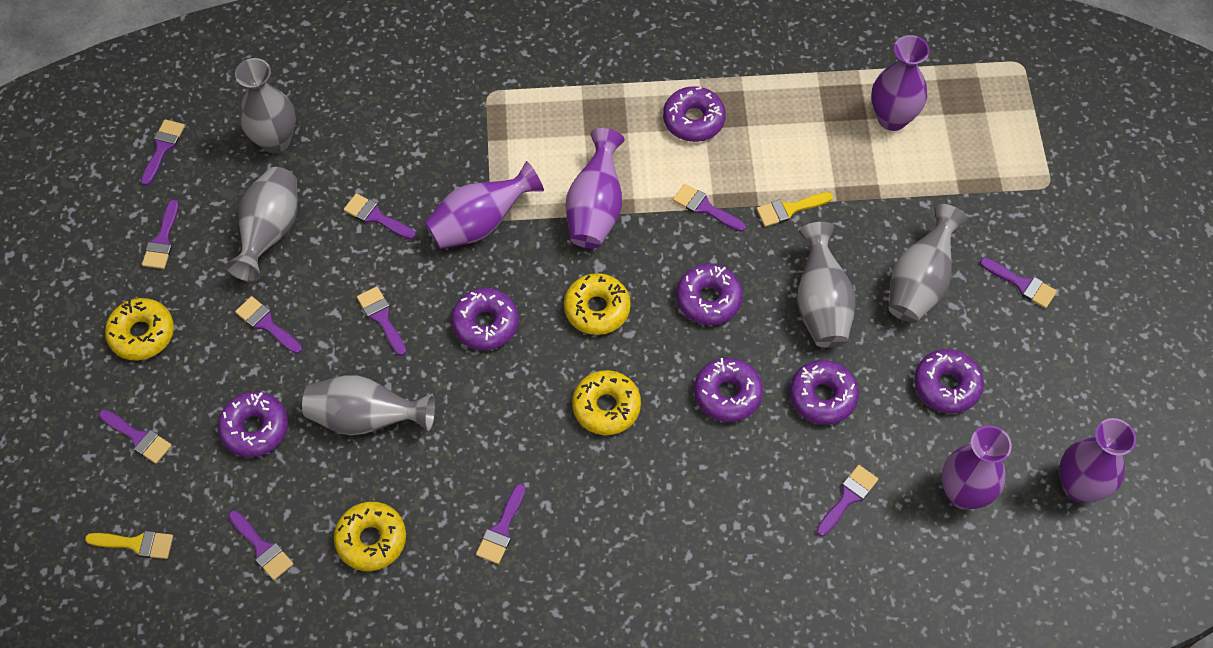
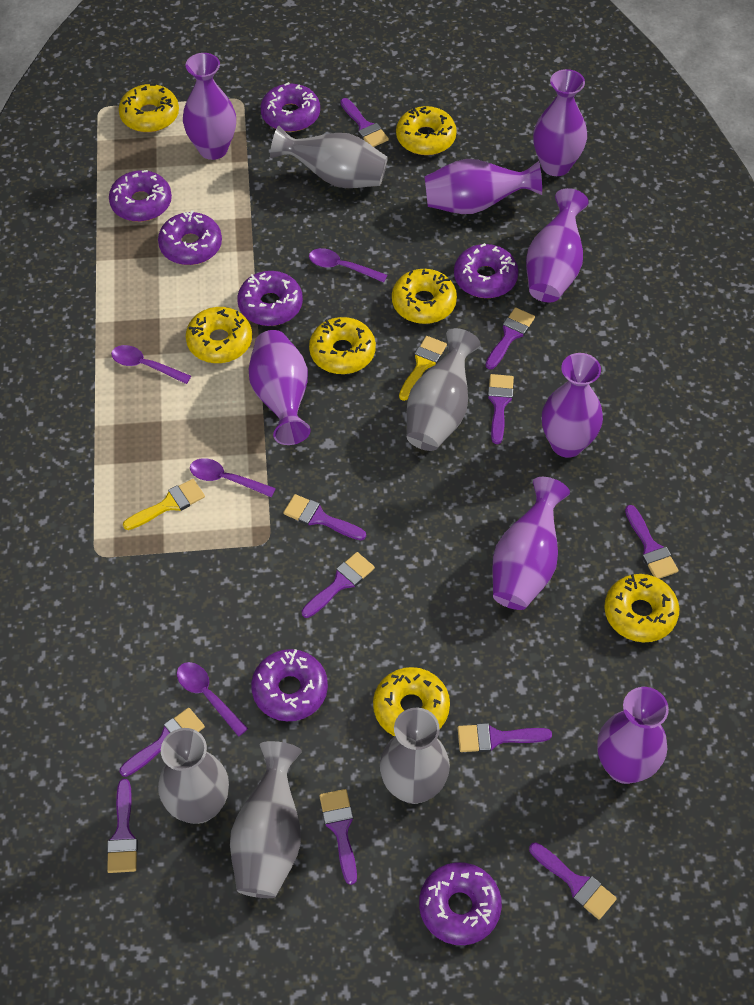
purple spoon: none = 0 -> [111,345,191,384] [177,662,248,737] [190,458,276,497] [309,248,387,283] = 4
purple vase: [425,161,544,249] [566,128,624,249] [871,35,930,131] [941,425,1012,510] [1059,418,1136,503] = 5 -> [183,53,236,160] [249,330,311,445] [425,159,542,214] [492,477,570,610] [526,188,589,303] [533,69,587,176] [542,353,603,458] [597,687,669,784] = 8
yellow donut: [105,298,174,360] [334,502,406,571] [564,273,631,335] [572,370,641,435] = 4 -> [118,83,179,132] [186,307,252,363] [309,317,376,374] [373,667,450,736] [392,269,457,324] [396,106,457,155] [604,574,679,642] = 7

